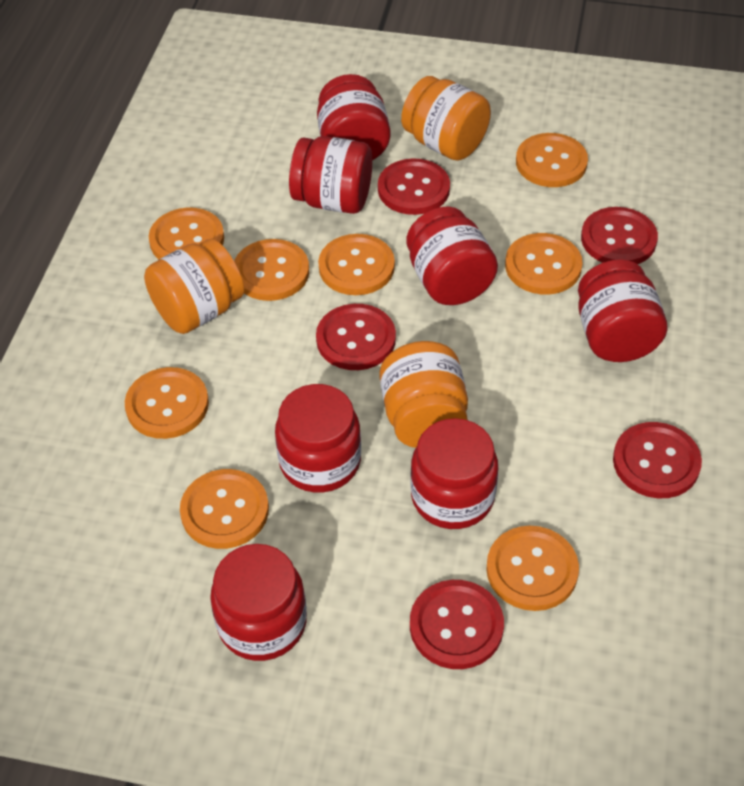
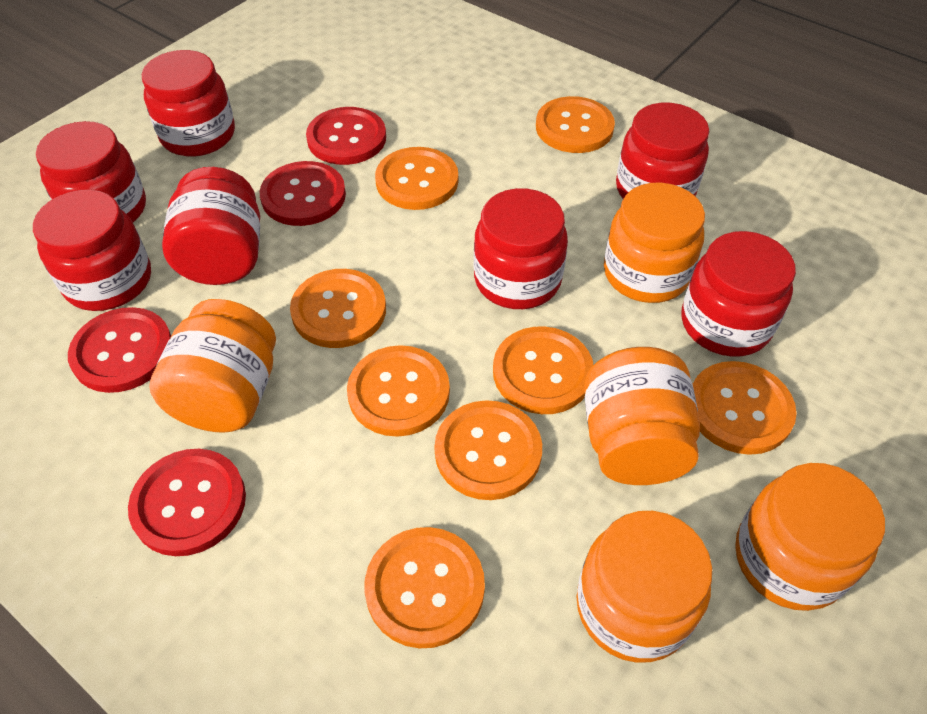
orange jar: [144,239,244,334] [380,341,468,448] [401,76,491,161] = 3 -> [149,299,276,433] [577,511,712,663] [584,347,700,485] [604,183,705,303] [735,463,885,611] = 5
red button: [316,304,396,370] [378,158,450,215] [410,580,504,669] [581,207,658,264] [613,422,702,498] = 5 -> [68,307,171,393] [128,449,246,556] [260,161,346,226] [306,107,386,165] = 4

